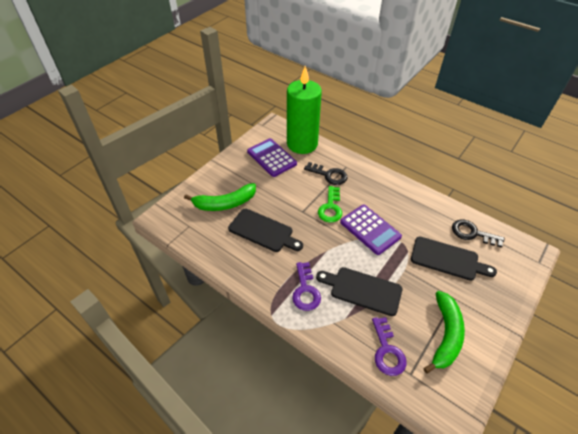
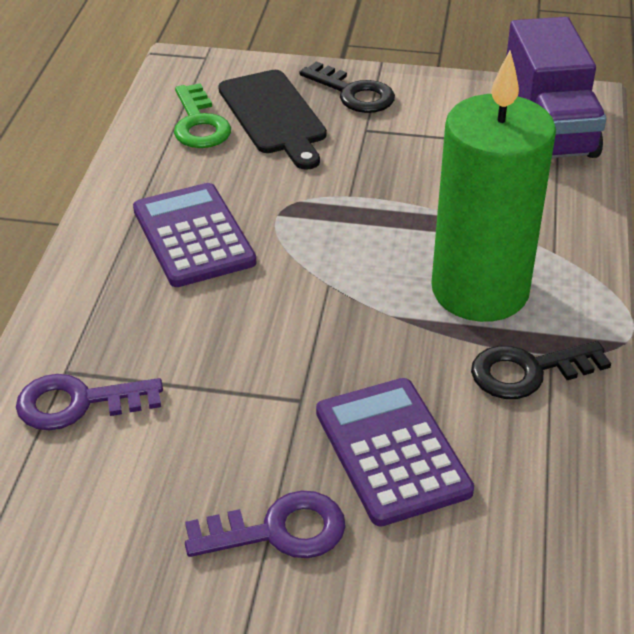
black cutting board: [228,209,303,252] [316,267,402,316] [411,236,497,281] = 3 -> [218,70,327,170] = 1
green banana: [184,183,256,211] [423,291,465,374] = 2 -> none = 0
purple truck: none = 0 -> [506,17,606,158] = 1

